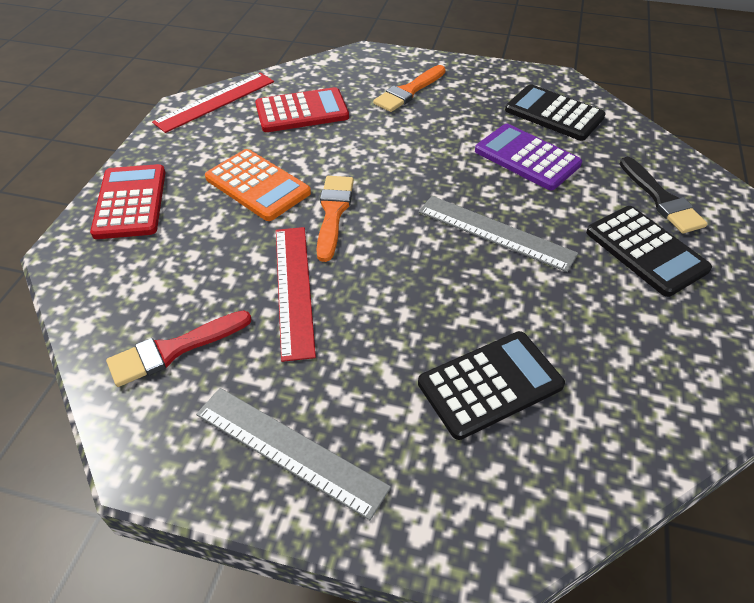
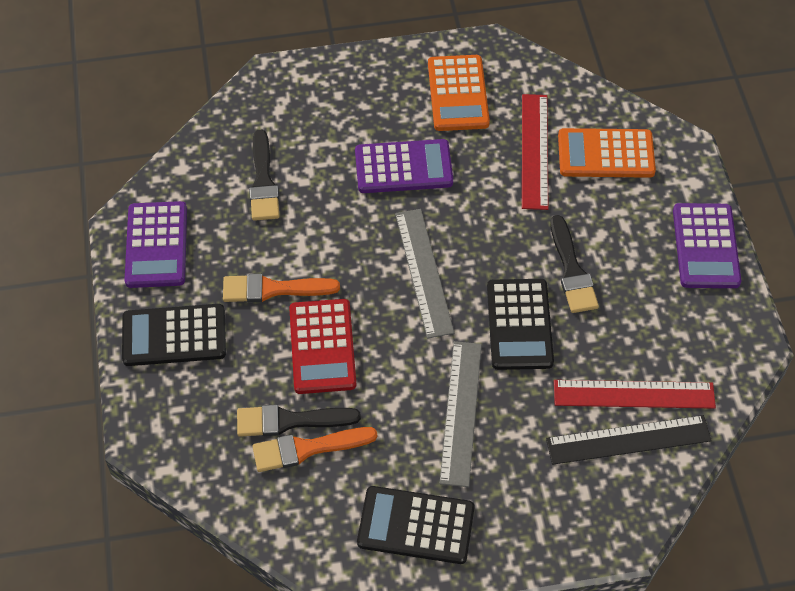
black brush: [620,157,708,233] = 1 -> [237,404,361,437] [249,130,280,221] [550,215,599,313] = 3
black ruler: none = 0 -> [546,415,712,465] = 1
orange calculator: [205,149,311,221] = 1 -> [428,55,490,131] [558,128,656,178] = 2
purple calculator: [475,124,582,190] = 1 -> [124,201,187,288] [355,139,453,193] [673,203,741,288] = 3
red brush: [106,310,252,387] = 1 -> none = 0
red calculator: [90,164,165,239] [255,87,349,132] = 2 -> [289,299,356,394] = 1

